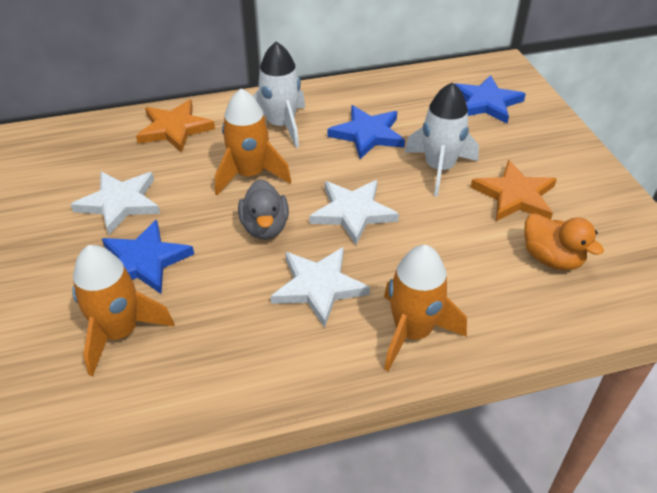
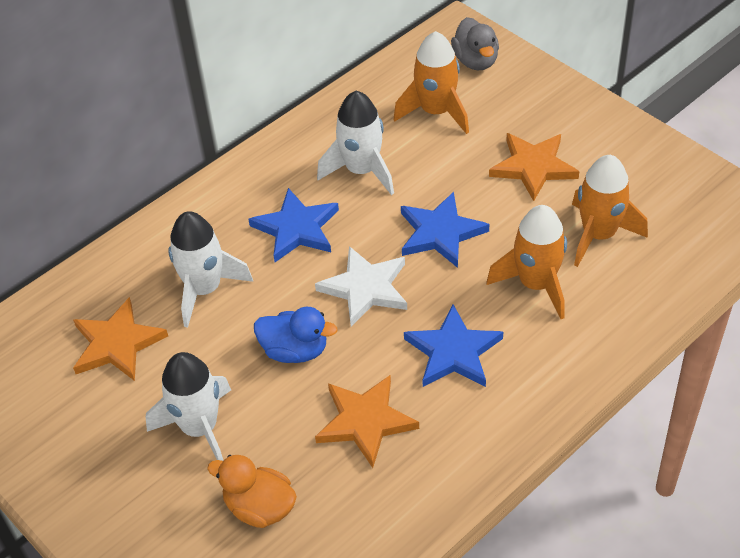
blue duck: none = 0 -> [254,307,338,363] = 1
orange star: [136,100,215,153] [471,160,557,221] = 2 -> [73,297,168,381] [315,375,419,468] [489,133,579,201] = 3
white rocket: [253,41,305,148] [405,82,479,197] = 2 -> [146,352,231,461] [168,211,253,328] [317,91,394,195] = 3
white star: [70,171,160,235] [271,247,370,327] [309,180,399,245] = 3 -> [315,246,407,327] = 1

